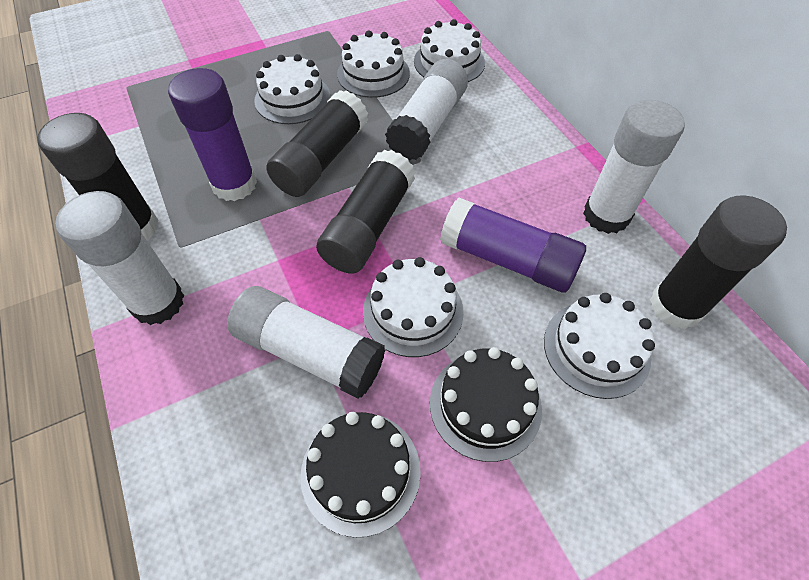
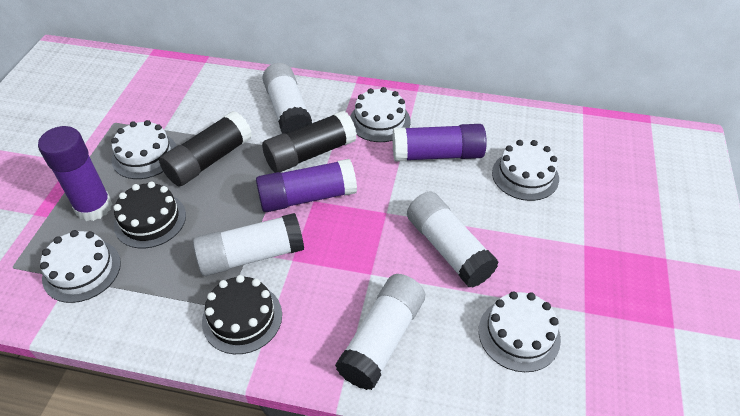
black glue stick: [38,113,158,241] [266,90,368,197] [316,150,416,273] [650,195,787,330] = 4 -> [159,111,252,186] [262,111,357,173] = 2
purple glue stick: [168,68,257,201] [440,197,586,293] = 2 -> [38,126,112,221] [256,159,357,212] [393,124,487,162] = 3

